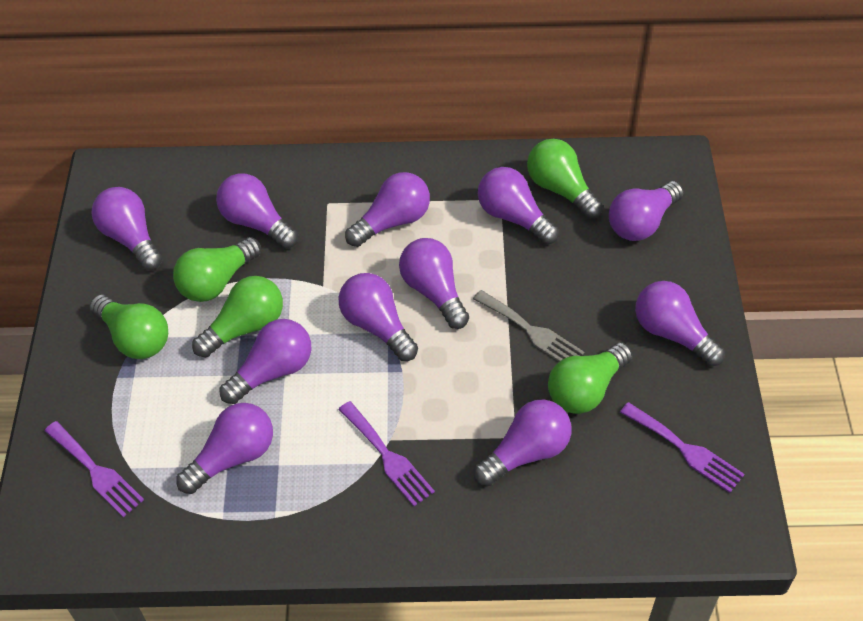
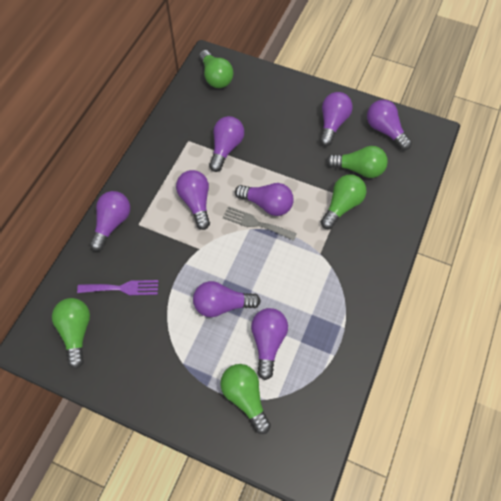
purple fork: [45,421,144,517] [338,401,435,506] [620,402,744,493] = 3 -> [77,280,158,295] = 1
purple light bulb: [92,187,162,270] [176,403,273,494] [216,173,298,249] [220,319,311,404] [339,273,418,361] [345,172,430,247] [399,238,469,329] [474,399,571,486] [478,167,559,245] [609,181,684,241] [635,281,725,366] = 11 -> [90,191,130,251] [176,170,210,230] [193,281,261,317] [209,116,244,172] [235,183,294,216] [251,308,288,380] [320,92,353,146] [367,100,412,150] = 8

